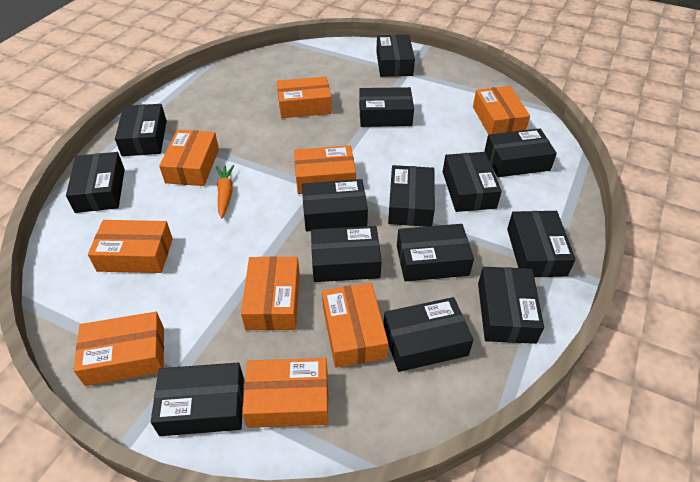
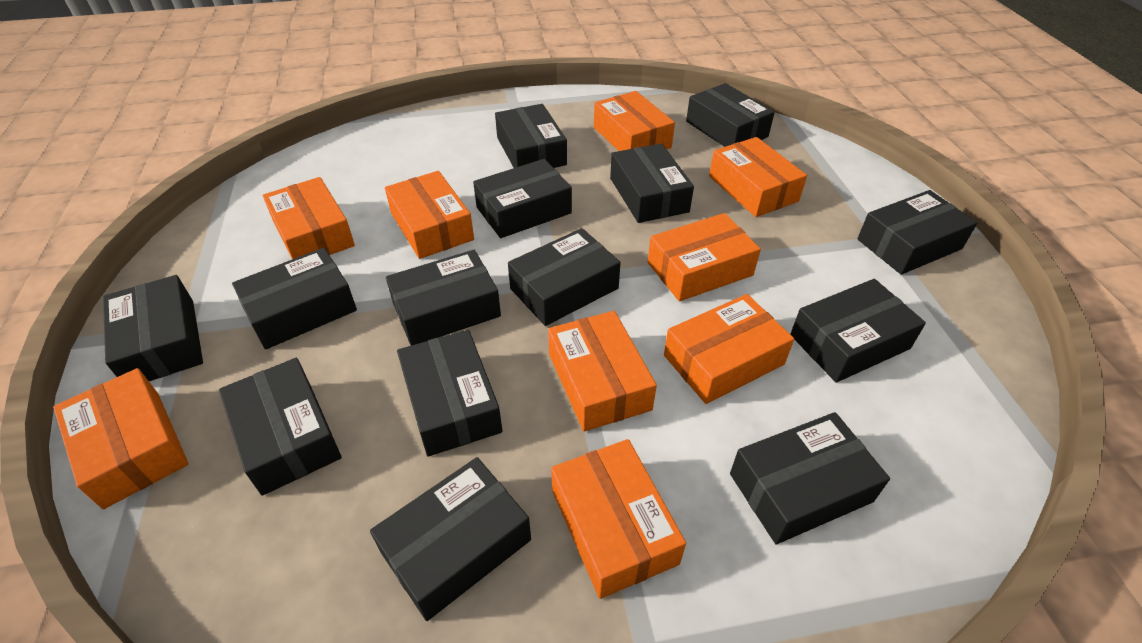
orange carrot: [216,165,234,218] = 1 -> none = 0

